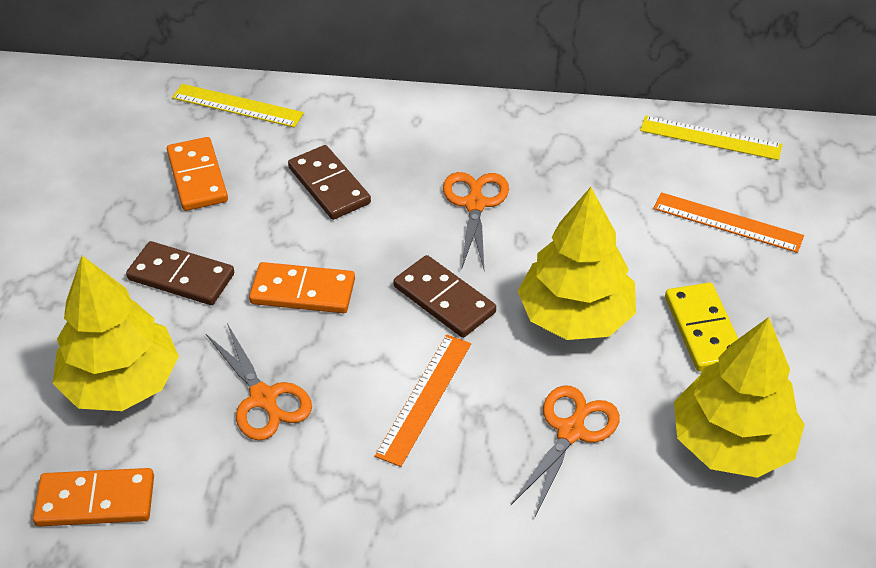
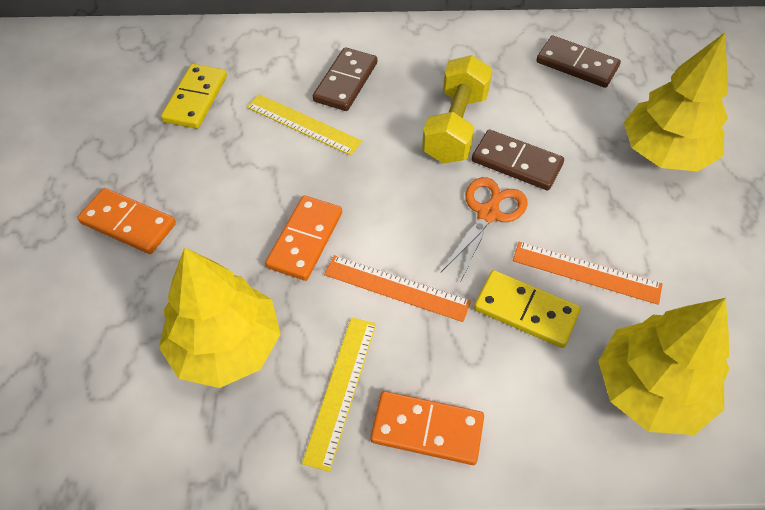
orange scissors: [206,323,312,441] [443,172,509,269] [511,385,620,516] = 3 -> [441,177,527,280] = 1
yellow domino: [665,282,738,371] = 1 -> [161,64,227,129] [474,270,581,348] = 2
yellow dumbbell: none = 0 -> [422,55,492,163] = 1

